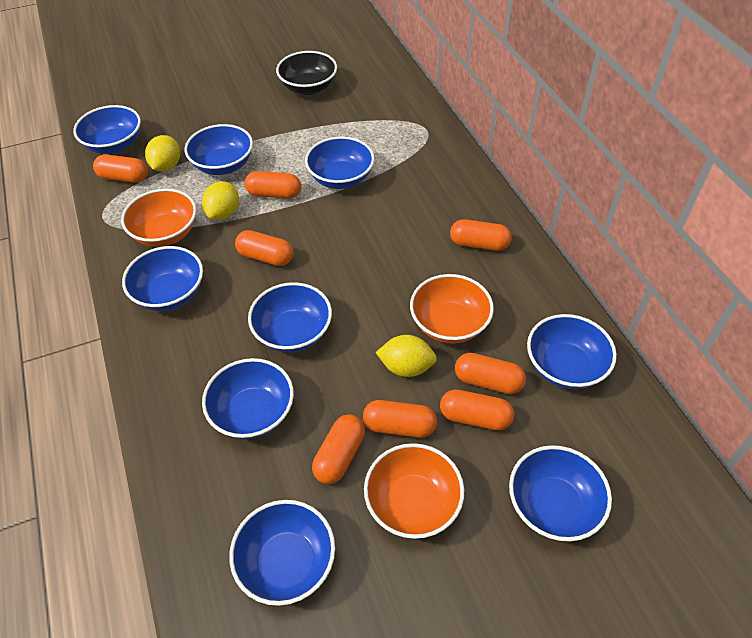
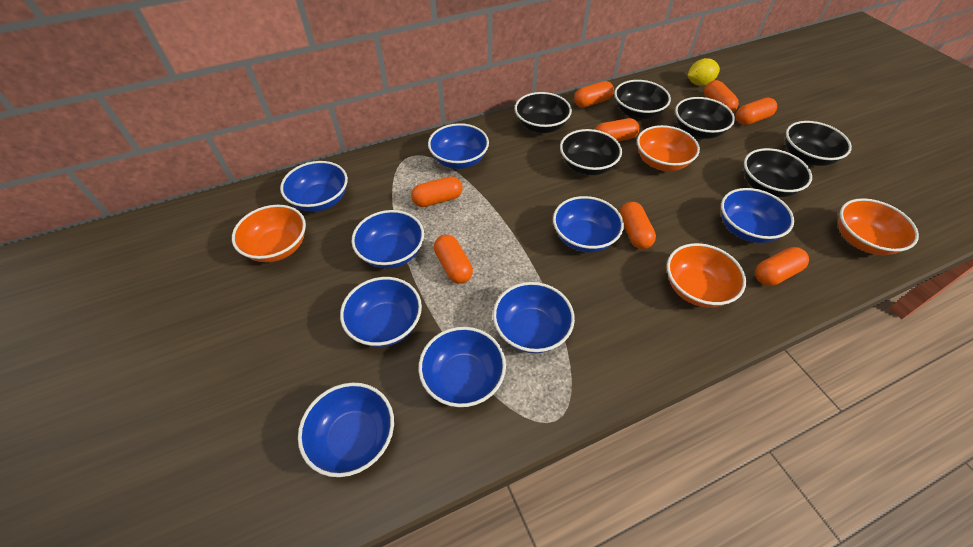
black bowl: [276,51,337,95] = 1 -> [515,92,572,133] [560,129,622,175] [614,80,671,120] [675,97,735,139] [744,148,812,197] [785,121,852,166] = 6
orange bowl: [121,189,197,247] [364,443,464,539] [410,274,494,343] = 3 -> [232,205,306,262] [637,125,700,171] [667,243,746,308] [838,198,919,255] = 4
yellow lemon: [145,135,180,172] [202,181,239,220] [376,335,437,377] = 3 -> [687,58,720,86] = 1

